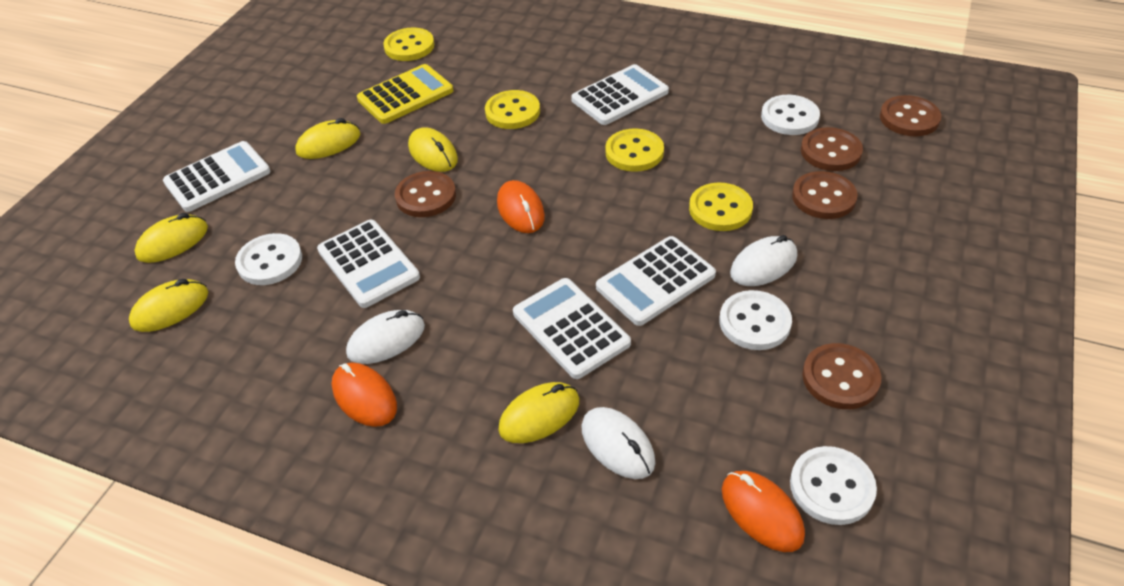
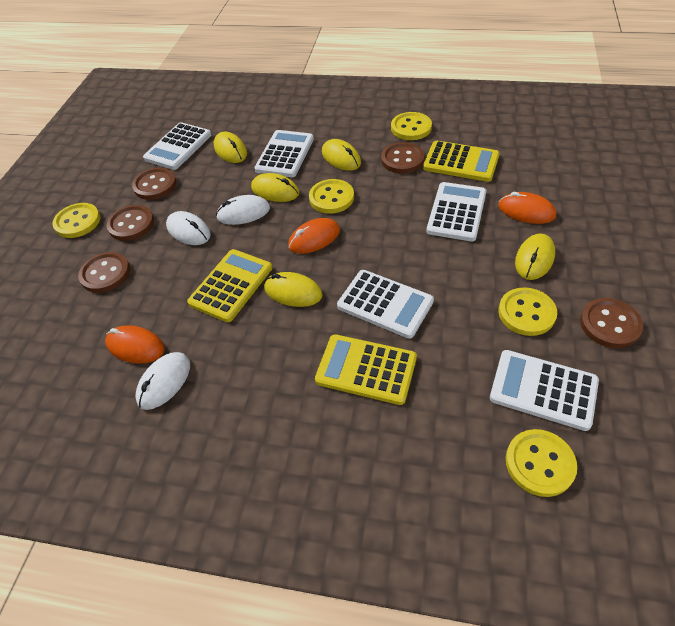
white button: [235,233,302,285] [719,290,792,350] [761,95,820,135] [790,446,877,525] = 4 -> none = 0
yellow button: [383,28,434,61] [485,90,540,129] [605,128,664,172] [689,182,753,231] = 4 -> [53,203,100,238] [309,179,354,214] [391,112,432,140] [498,287,557,336] [506,429,577,497] = 5
yellow calculator: [357,64,453,124] = 1 -> [187,249,272,322] [315,334,417,405] [423,141,500,182] = 3

